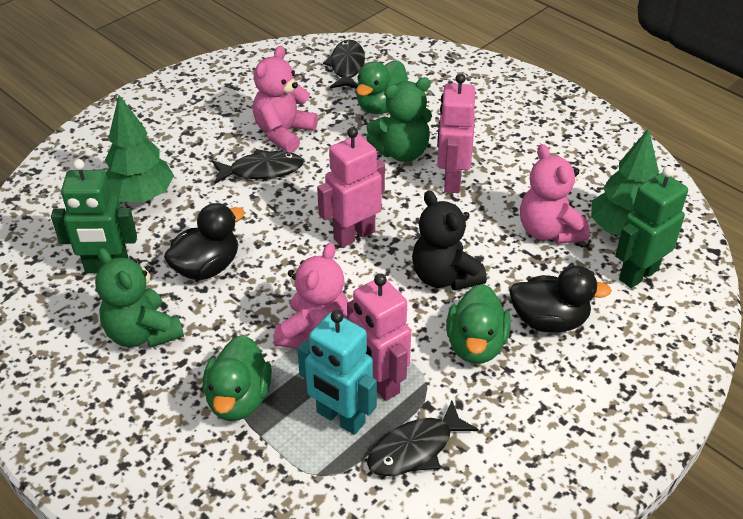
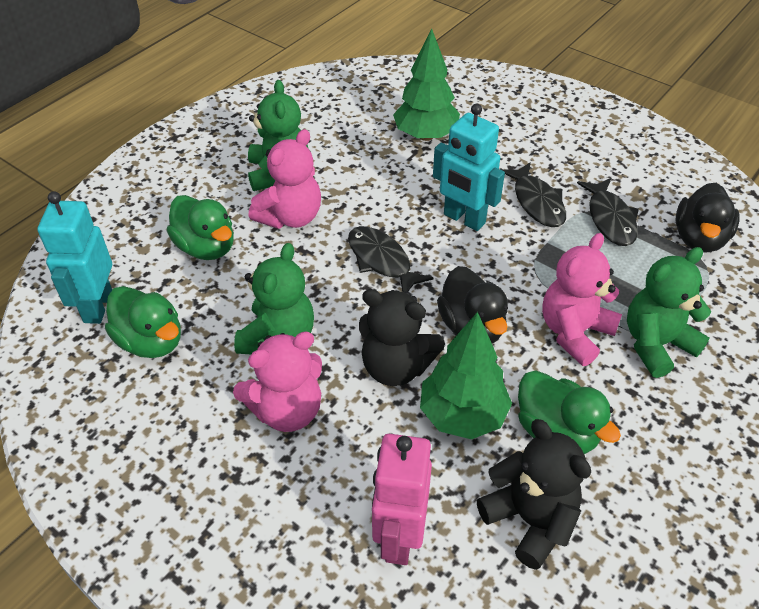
black teddy bear: [412,190,487,291] = 1 -> [359,289,445,386] [477,419,591,570] = 2
green robot: [51,159,137,274] [615,166,688,288] = 2 -> none = 0
green teddy bear: [95,248,184,348] [366,77,432,162] = 2 -> [234,243,314,354] [248,80,308,191] [627,247,711,378] = 3
pink robot: [317,127,385,247] [347,274,411,401] [437,73,475,193] = 3 -> [372,434,432,565] = 1
turquoise robot: [297,310,377,435] = 1 -> [37,191,112,324] [433,103,505,231] = 2

